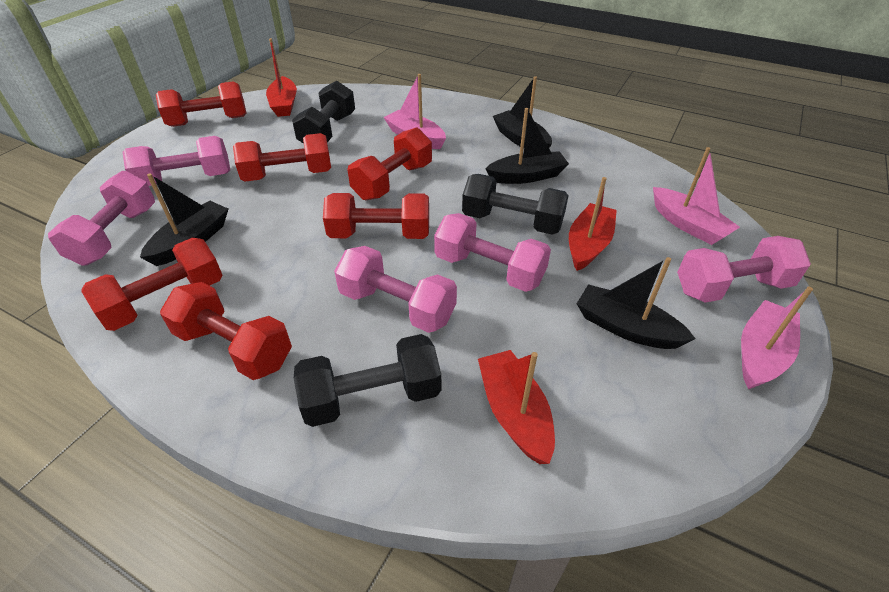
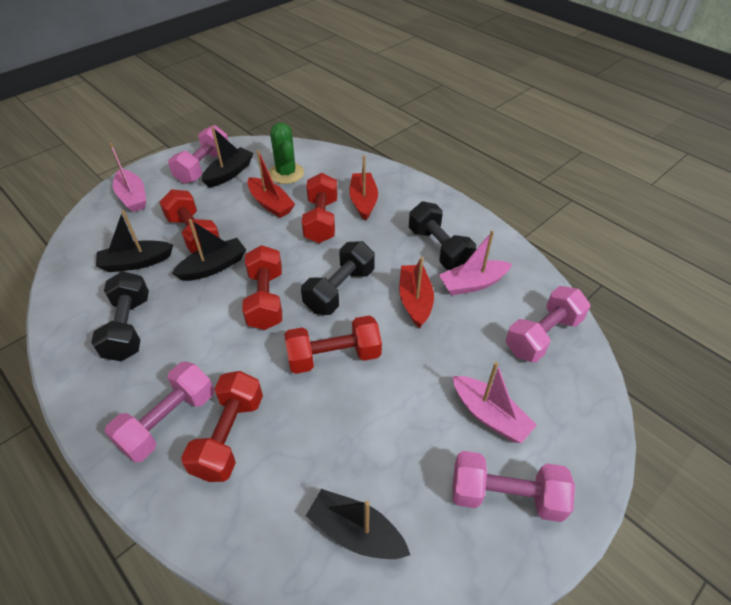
green cactus: none = 0 -> [269,123,304,184] = 1
pink dumbbell: [48,171,155,266] [123,136,230,186] [334,246,457,333] [434,213,551,292] [677,236,811,303] = 5 -> [105,362,214,463] [168,125,228,184] [453,451,575,522] [506,286,591,363] = 4
red dumbbell: [81,238,223,331] [156,81,247,127] [160,282,292,380] [233,133,331,182] [323,193,429,239] [348,127,432,200] = 6 -> [159,189,220,253] [181,371,263,482] [242,245,282,330] [284,315,382,374] [302,173,338,243] = 5

